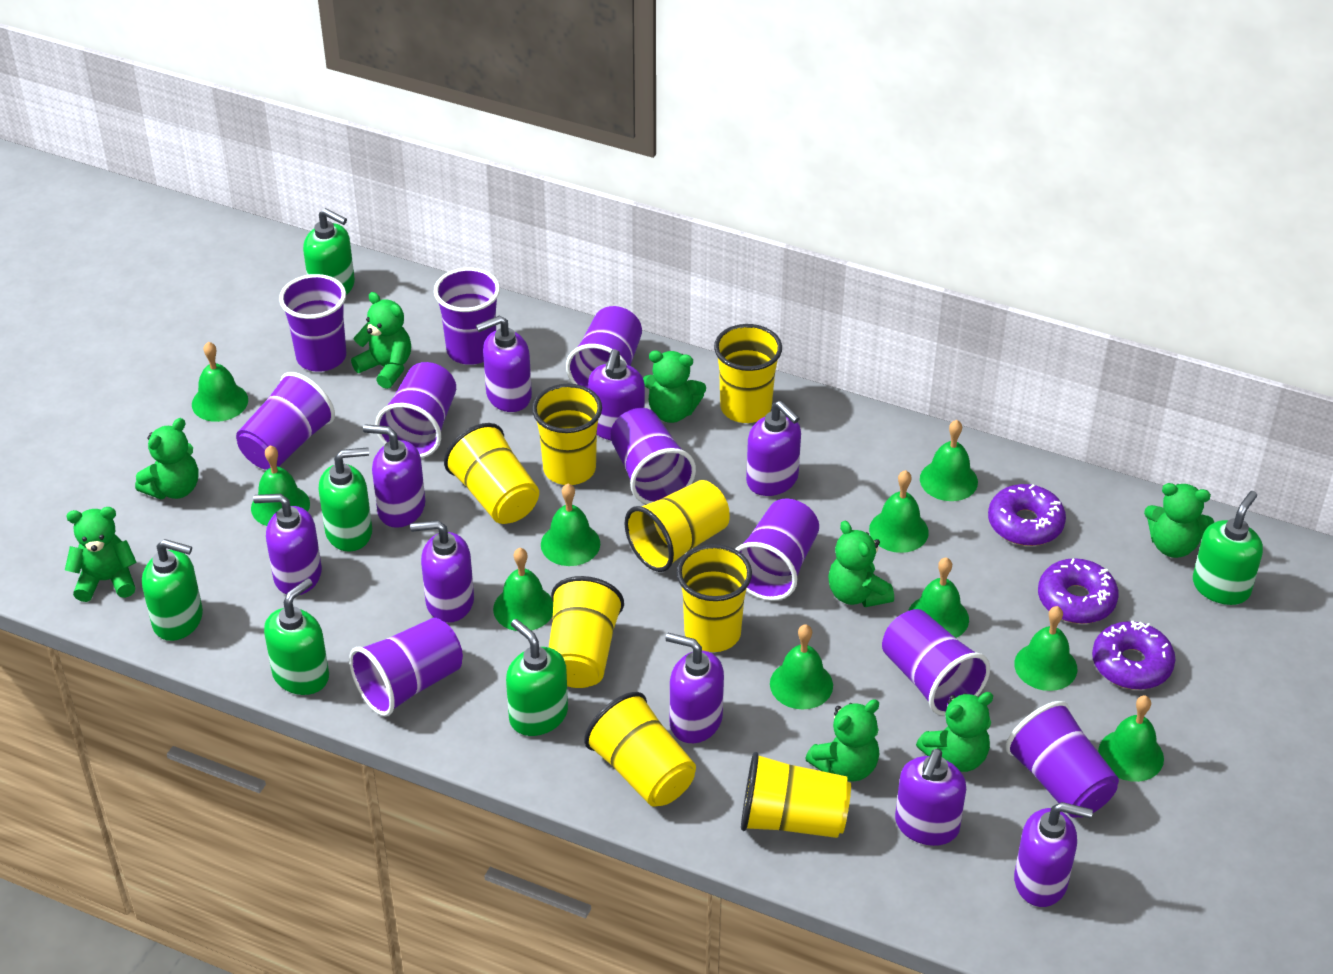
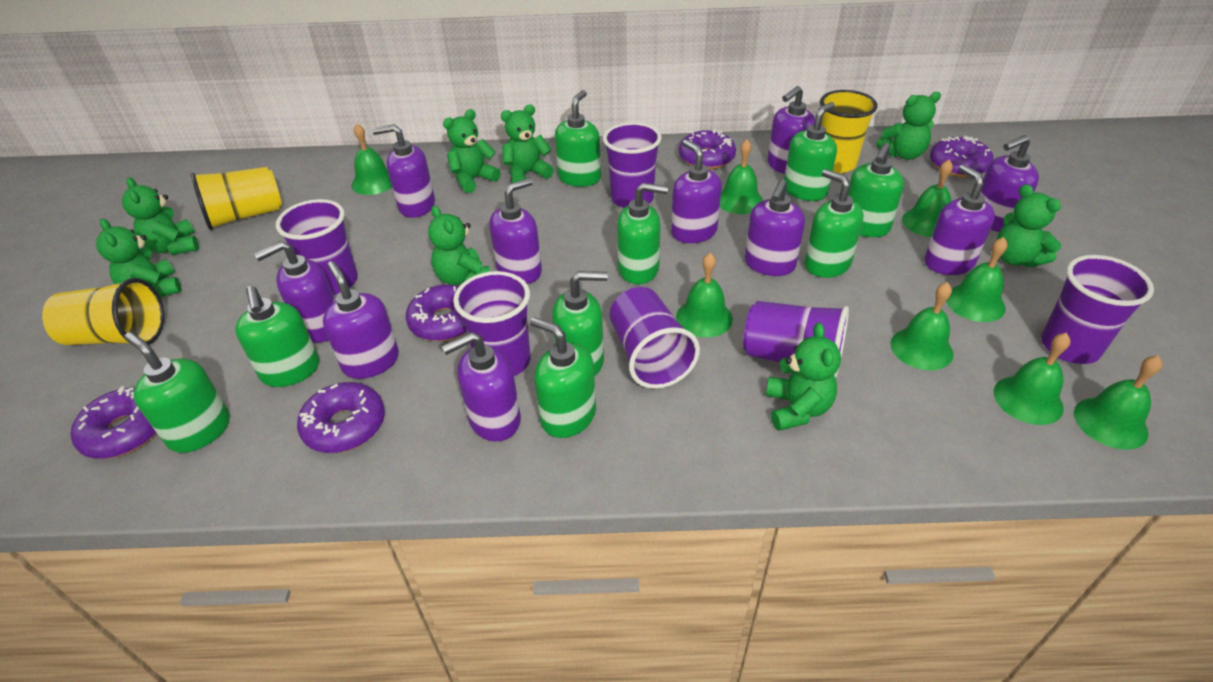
green bell: [192,342,248,422] [251,445,310,526] [493,548,553,631] [541,484,600,566] [770,624,833,709] [869,470,929,553] [908,557,969,638] [920,420,978,501] [1014,606,1077,691] [1098,695,1164,782] = 10 -> [351,124,392,195] [676,253,733,338] [720,139,763,214] [890,282,953,370] [902,159,953,237] [946,237,1008,322] [994,333,1071,425] [1074,356,1162,450] = 8
green soap dispenser: [142,539,203,641] [264,578,329,695] [303,208,355,295] [318,447,372,552] [506,619,568,736] [1193,491,1263,605] = 6 -> [124,332,230,453] [235,286,319,387] [530,317,596,438] [552,271,608,376] [555,90,601,187] [617,183,668,284] [784,102,837,201] [805,169,863,278] [848,143,904,237] = 9
purple cup: [236,372,335,470] [279,274,346,372] [349,618,463,716] [375,362,456,458] [434,268,500,365] [566,306,642,388] [610,408,696,504] [735,498,819,601] [882,609,990,716] [1006,701,1119,818] = 10 -> [276,199,358,295] [453,271,531,376] [603,122,662,208] [610,287,700,389] [743,301,849,378] [1041,255,1154,364] = 6
purple donut: [988,484,1066,546] [1038,558,1119,624] [1092,621,1175,690] = 3 -> [71,386,156,459] [297,382,385,453] [406,285,467,341] [679,129,736,169] [930,136,994,178] = 5
purple soap dispenser: [253,494,322,595] [363,424,425,528] [410,520,474,623] [476,315,532,412] [588,349,645,440] [666,633,724,743] [746,401,801,496] [895,749,966,846] [1014,802,1093,907] = 9 -> [254,241,336,343] [323,261,399,379] [372,124,435,218] [442,332,521,442] [489,178,542,284] [671,139,722,243] [745,179,805,276] [768,86,815,174] [924,164,995,275] [980,135,1039,232] = 10
yellow cup: [444,423,539,524] [532,384,602,485] [549,576,624,688] [584,692,696,807] [625,480,730,572] [677,544,752,652] [714,324,782,423] [741,752,851,838] = 8 -> [42,278,164,345] [191,167,282,230] [820,90,878,173] = 3

